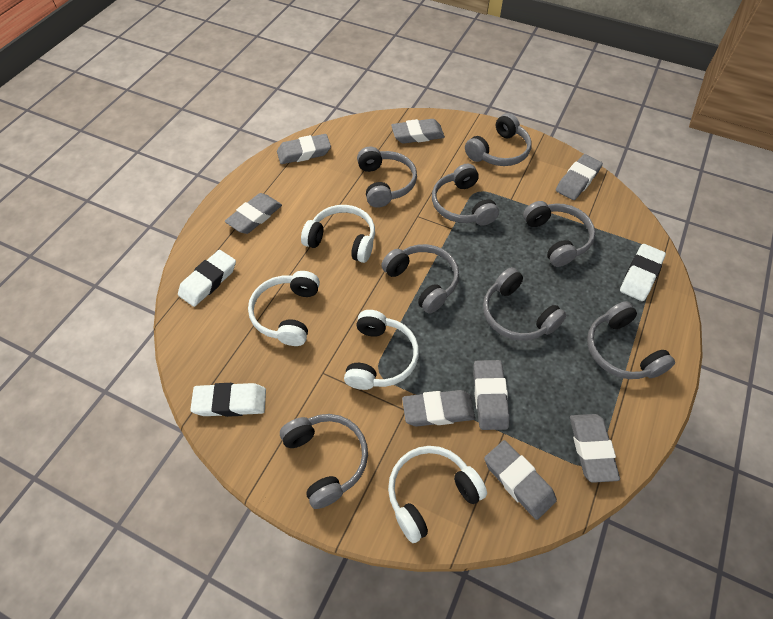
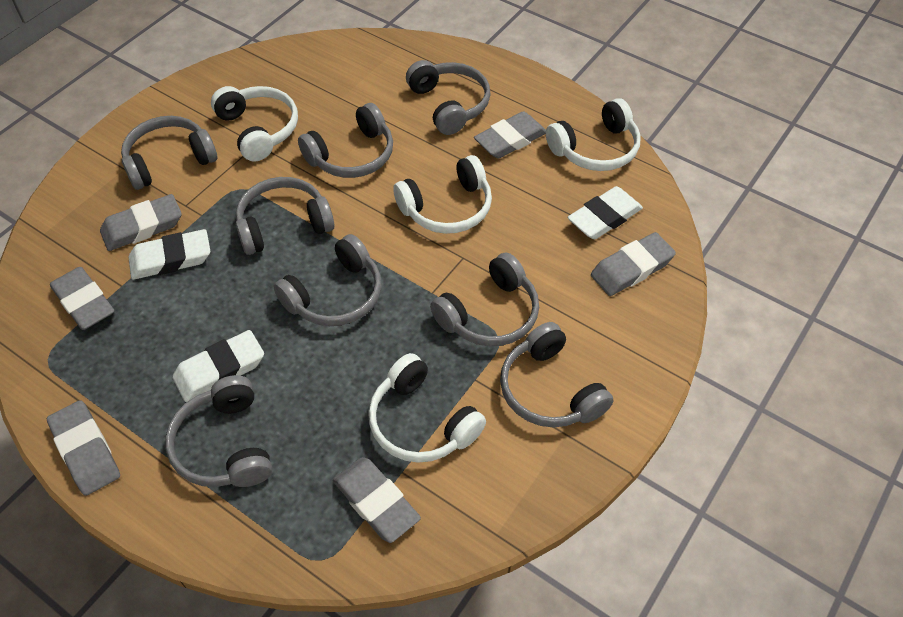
grey eraser: [225,193,282,234] [277,134,331,164] [391,119,445,144] [402,390,475,426] [473,360,510,430] [484,440,557,520] [556,154,603,200] [570,414,620,483] = 8 -> [47,400,120,496] [50,267,114,330] [100,194,182,251] [333,457,421,543] [474,112,546,158] [591,232,676,296] = 6

